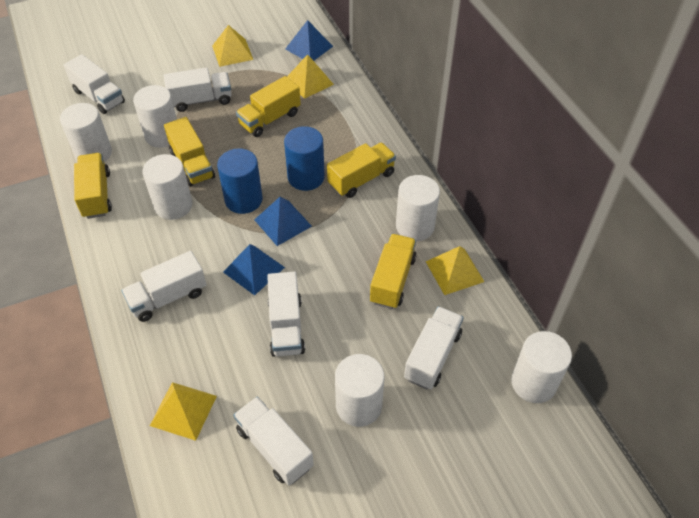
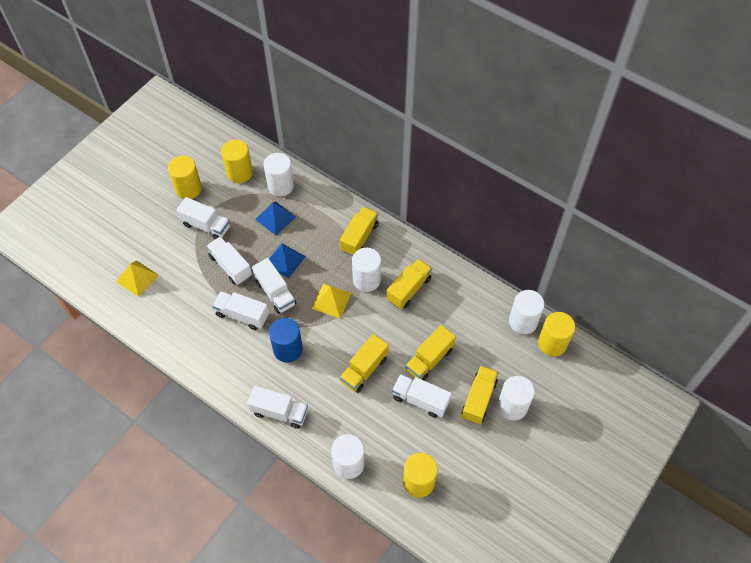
blue cylinder: [217,148,263,214] [284,126,325,191] = 2 -> [269,318,303,363] = 1
blue pyramid: [223,244,285,295] [254,197,312,246] [285,20,333,61] = 3 -> [255,201,296,235] [269,243,306,278] = 2
white cylinder: [60,103,112,162] [133,85,177,148] [142,154,192,220] [335,354,384,427] [396,175,440,241] [511,331,572,403] = 6 -> [264,153,294,197] [331,434,365,479] [352,248,381,292] [497,376,535,421] [509,290,544,334] = 5
yellow cylinder: none = 0 -> [168,156,202,199] [221,139,253,183] [403,453,438,498] [538,312,575,356] = 4
yellow pyramid: [150,382,217,441] [212,25,253,67] [287,54,334,99] [426,246,484,295] = 4 -> [116,260,159,297] [312,284,351,318] = 2

